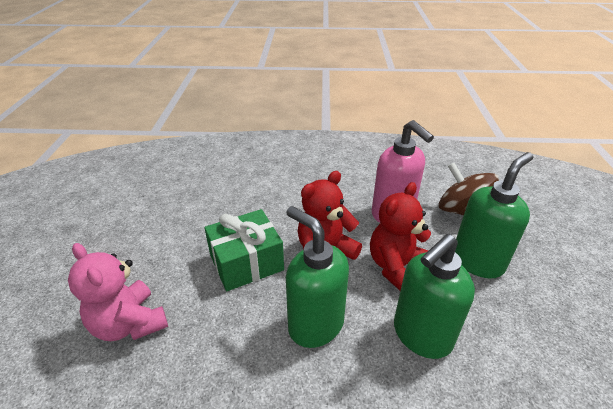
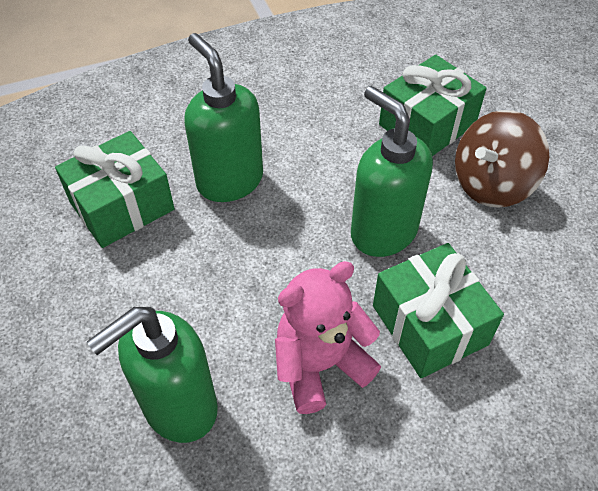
green gift: [204,209,284,291] = 1 -> [55,131,175,248] [373,243,504,378] [379,55,486,156] = 3
pink soap dispenser: [372,120,434,223] = 1 -> none = 0
red teddy bear: [297,171,362,260] [370,182,431,291] = 2 -> none = 0

